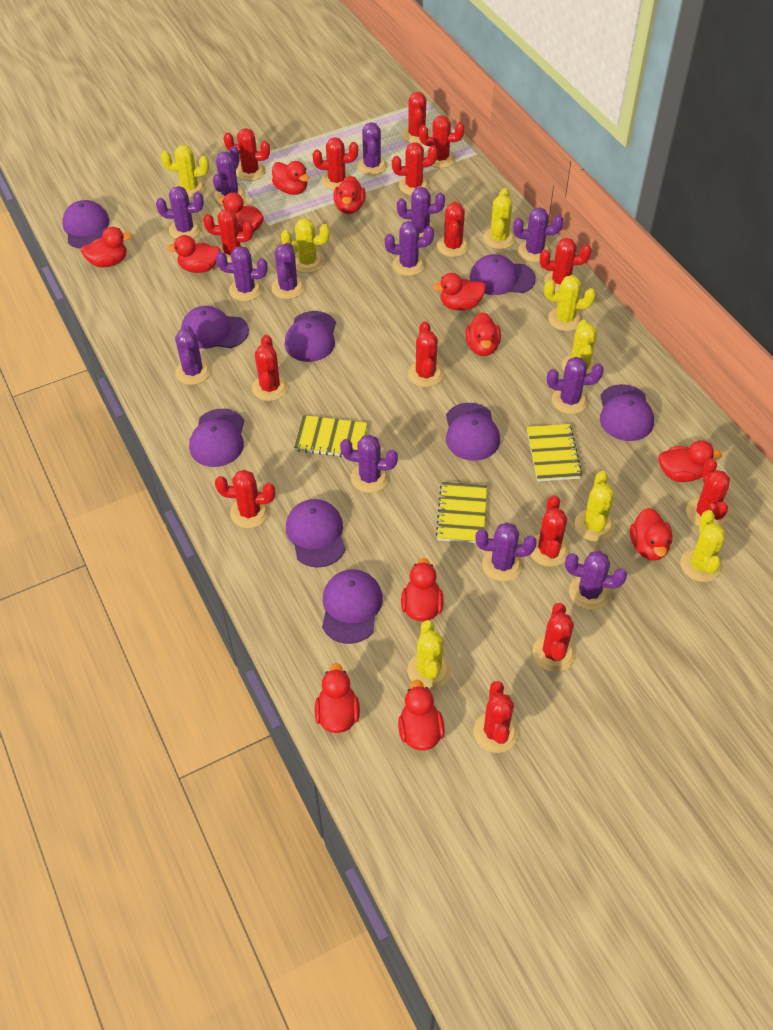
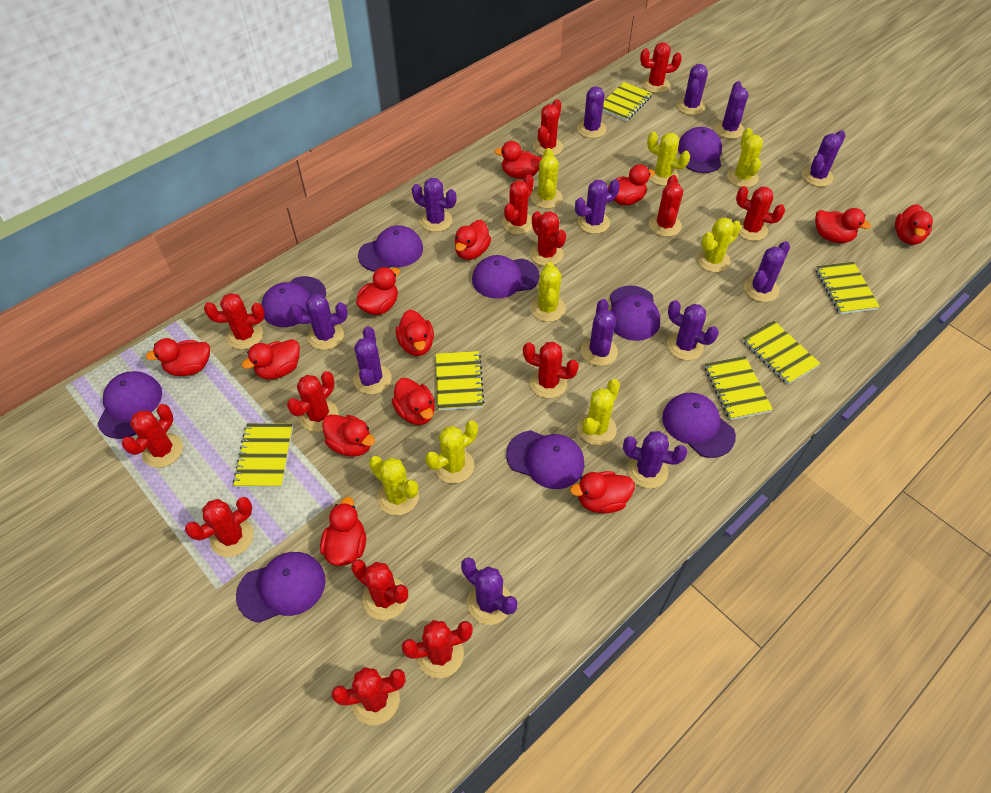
red cactus: [203,209,253,263] [215,470,275,528] [224,128,270,181] [252,335,288,401] [313,137,358,190] [392,142,438,195] [402,92,432,144] [408,321,444,387] [419,115,464,168] [437,202,469,257] [473,681,519,753] [530,495,569,567] [532,603,576,672] [540,238,592,292] [686,458,730,526] = 15 -> [121,404,183,468] [185,497,254,557] [204,293,265,349] [287,371,339,432] [331,667,406,726] [351,559,408,620] [402,620,473,678] [502,174,534,234] [523,342,579,398] [530,211,566,266] [533,99,563,156] [640,42,682,93] [649,175,683,237] [736,186,785,241] = 14
red duck: [81,227,132,268] [167,235,221,273] [218,192,264,232] [272,161,309,195] [314,663,360,733] [334,176,366,214] [398,680,445,750] [401,558,444,621] [433,273,486,311] [465,312,501,356] [630,508,672,561] [659,440,722,482] = 12 -> [146,338,210,376] [242,339,300,379] [320,497,366,566] [322,415,375,457] [356,267,400,315] [392,378,435,425] [396,310,434,356] [455,220,491,260] [494,141,542,179] [570,471,635,513] [608,164,655,205] [815,208,871,243] [895,204,933,245] = 13
yellow notebook: [294,415,367,457] [436,482,487,543] [527,424,582,481] = 3 -> [233,423,293,488] [436,351,484,411] [602,82,652,121] [705,356,773,420] [742,321,821,385] [816,261,880,314] = 6

